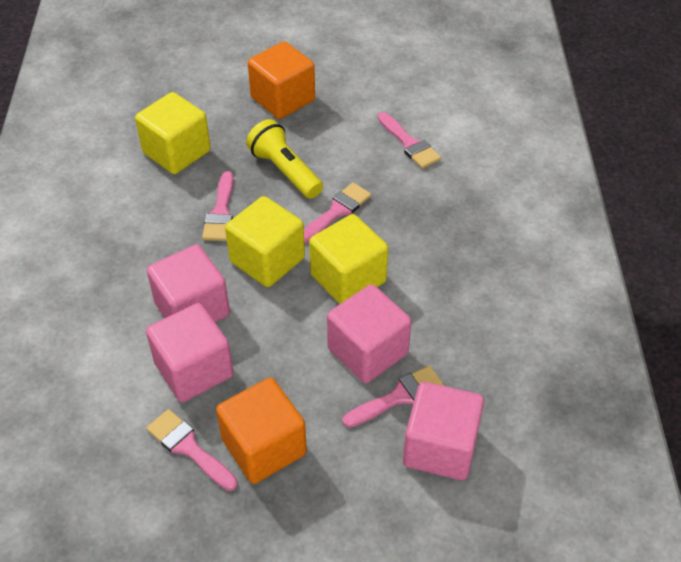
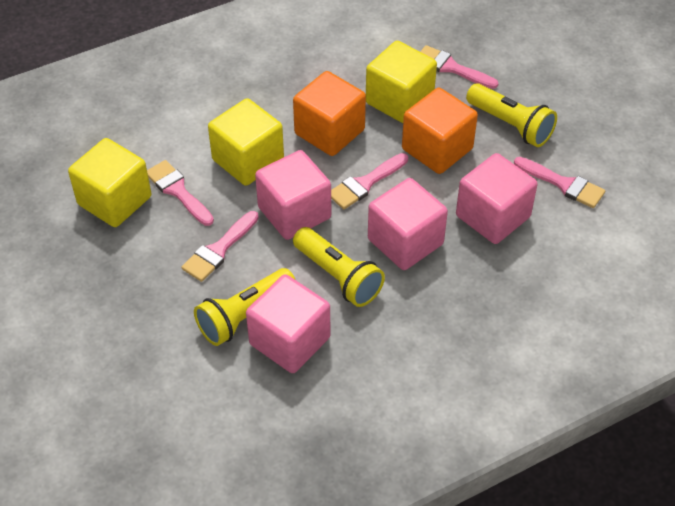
yellow flashlight: [246,119,323,199] = 1 -> [194,268,295,346] [293,227,385,307] [466,83,557,147] = 3

